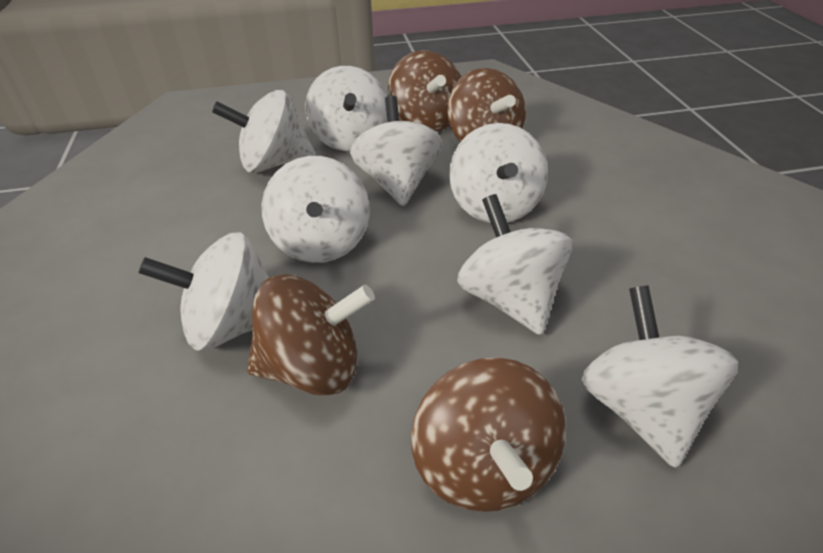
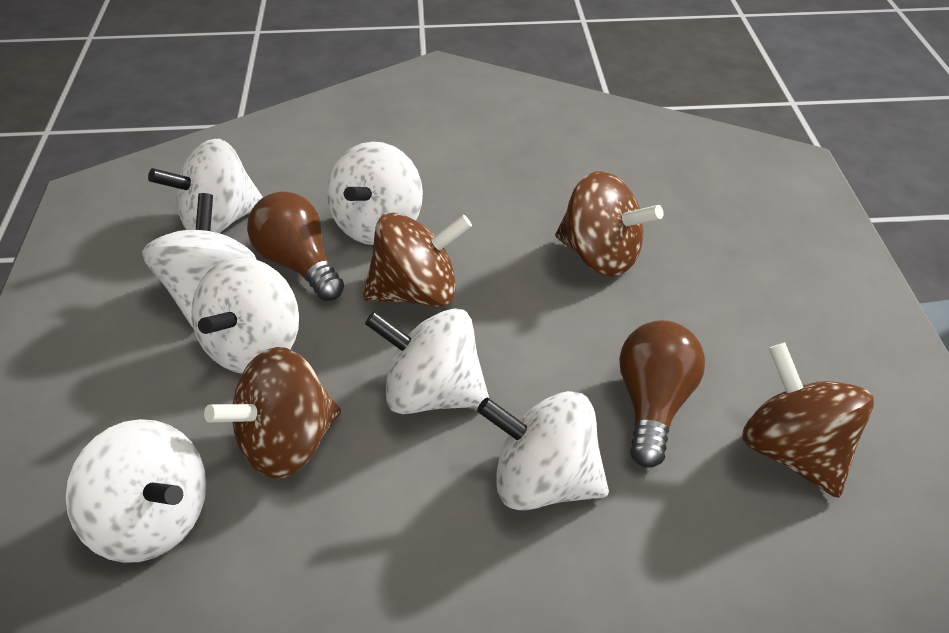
brown light bulb: none = 0 -> [247,191,344,301] [619,320,705,468] = 2
white spinning top: [138,232,269,351] [212,90,316,173] [261,156,369,263] [305,66,388,151] [350,95,443,206] [449,123,548,223] [457,194,572,335] [581,286,738,468] = 8 -> [66,419,206,563] [142,193,257,327] [148,139,263,233] [191,257,299,374] [327,142,423,245] [365,309,489,414] [477,391,609,510] = 7

